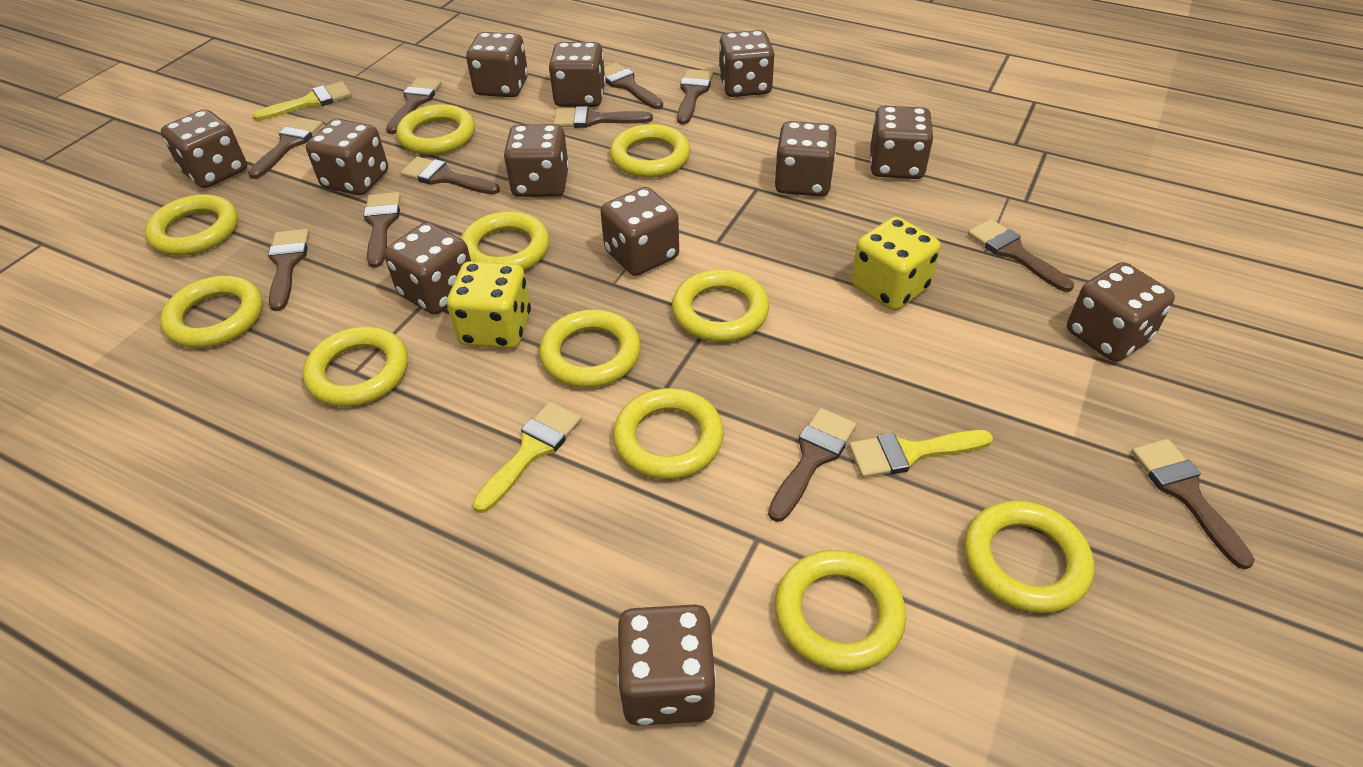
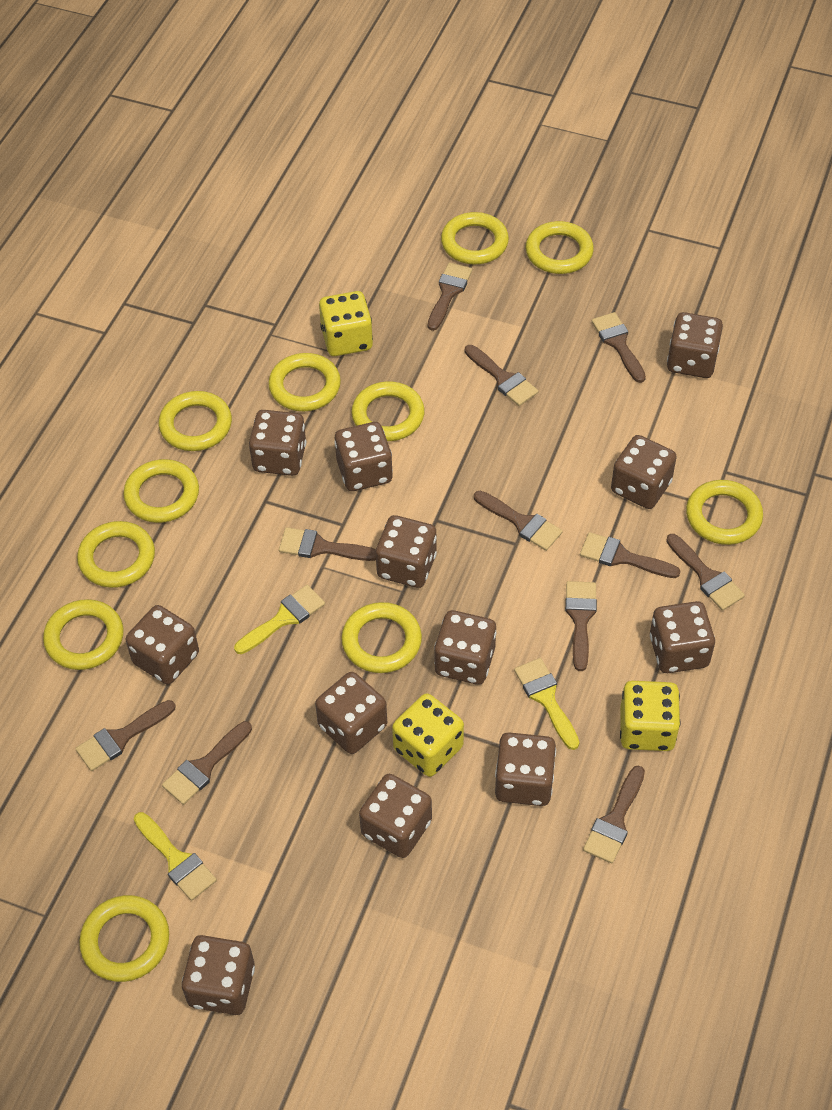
yellow dice: [447,261,531,349] [851,216,941,310] = 2 -> [319,291,373,356] [392,693,464,777] [620,681,680,751] = 3

